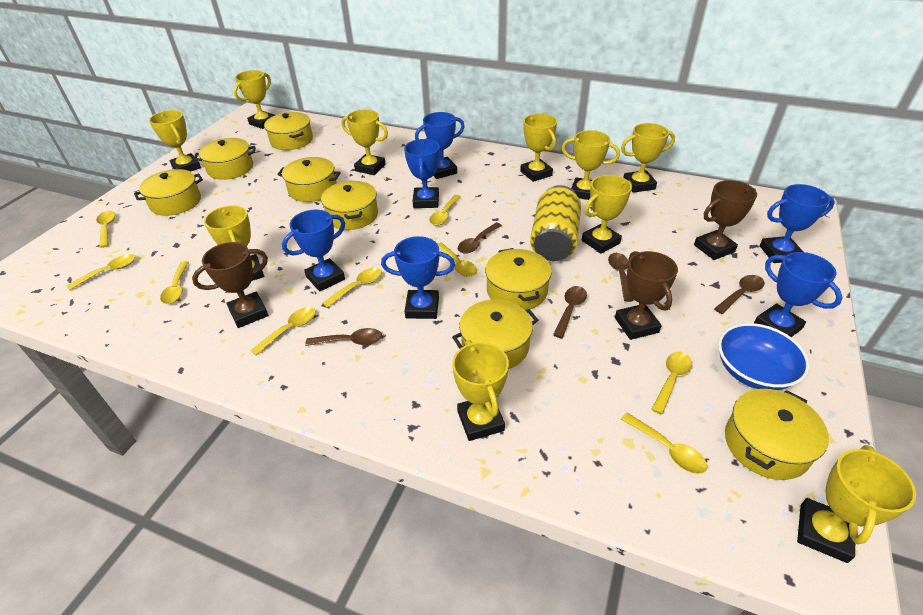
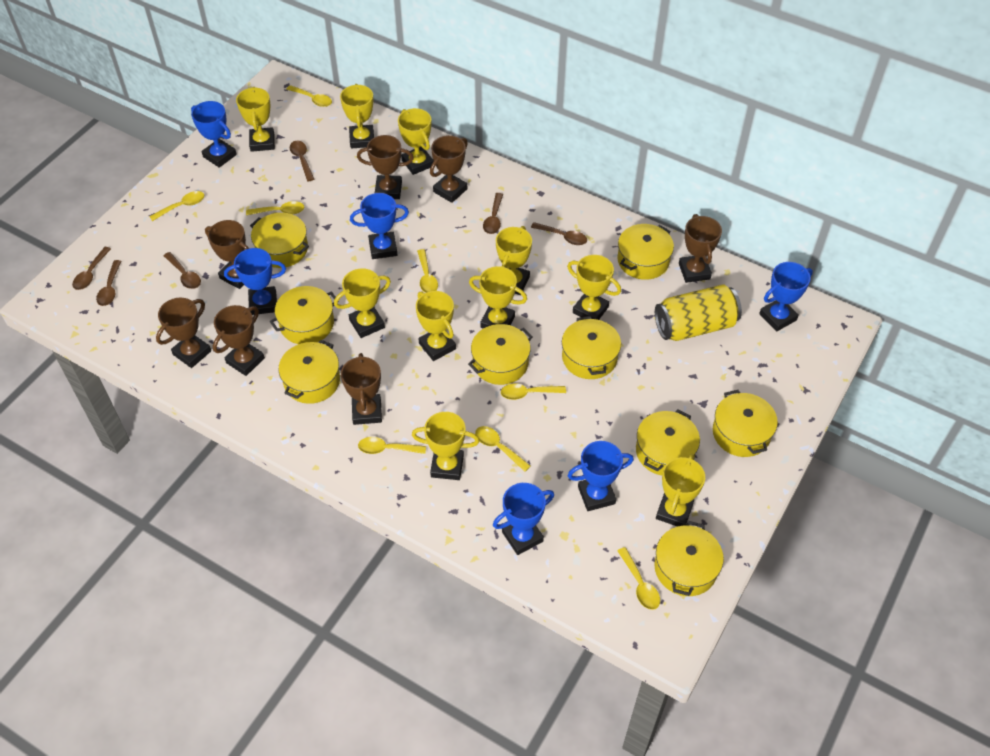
blue bowl: [718,323,810,390] = 1 -> none = 0
brown spoon: [305,328,382,346] [458,223,502,254] [553,286,587,338] [608,253,634,302] [714,275,765,314] = 5 -> [72,247,111,290] [96,260,121,306] [164,252,201,289] [290,141,314,181] [483,193,503,234] [531,222,587,245] = 6
brown trophy: [192,242,268,328] [615,251,678,340] [694,180,757,260] = 3 -> [156,298,211,368] [205,220,249,289] [213,305,265,376] [341,353,382,425] [357,135,414,199] [430,135,468,203] [679,214,722,283] = 7
yellow pot: [134,169,203,216] [194,138,256,180] [264,112,313,150] [277,157,341,202] [321,181,378,230] [452,299,538,369] [485,248,552,310] [725,389,829,480] = 8 -> [250,213,309,268] [270,286,336,344] [278,340,340,404] [468,324,533,385] [562,316,621,379] [617,224,674,280] [636,409,700,475] [654,521,724,596] [713,390,778,457] = 9
yellow spoon: [66,254,135,290] [96,211,115,248] [160,261,189,304] [250,307,316,355] [323,268,382,308] [429,195,461,226] [437,242,477,277] [621,413,707,474] [651,352,692,415] = 9 -> [149,191,204,221] [246,201,304,215] [286,85,332,107] [358,437,426,454] [417,249,438,293] [475,426,531,472] [501,383,566,400] [617,547,660,610] = 8

